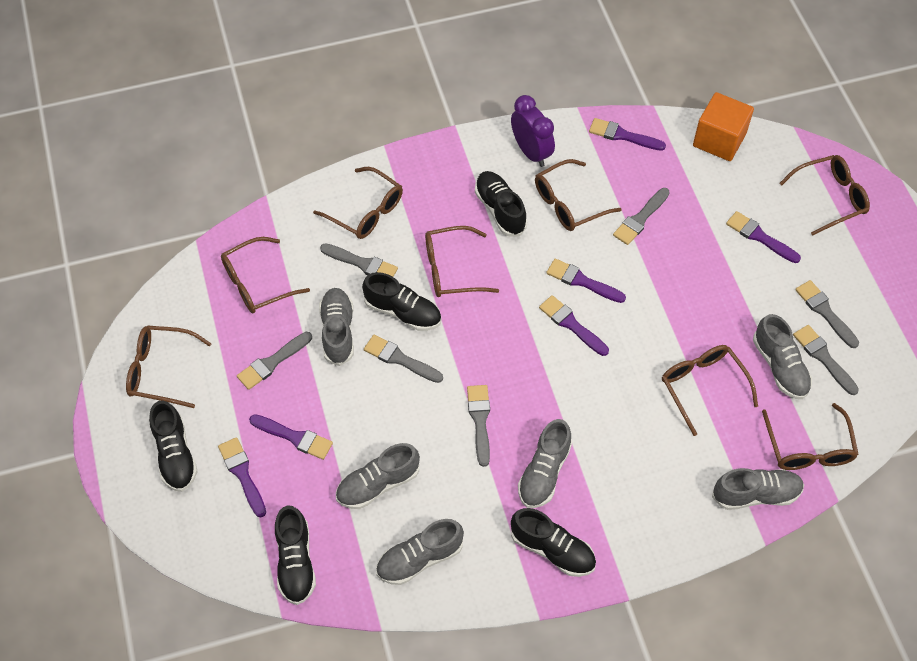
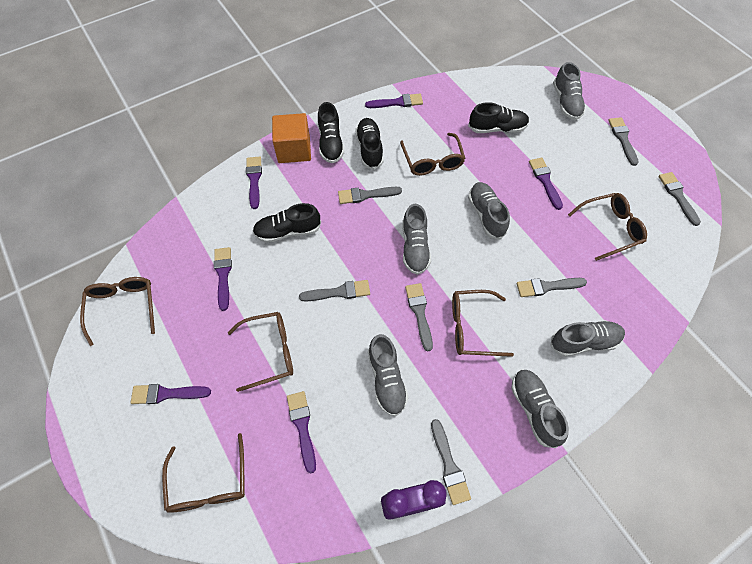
black shoe: [149,401,198,492] [275,505,316,605] [362,272,441,331] [475,171,527,236] [511,508,596,577] = 5 -> [253,203,321,243] [318,102,344,163] [355,118,383,170] [468,102,529,133] = 4
brown glasses: [126,326,212,408] [221,237,310,313] [313,167,403,239] [425,226,499,297] [535,159,622,231] [662,345,758,436] [762,403,859,470] [779,155,870,236] = 8 -> [80,277,155,346] [162,433,245,513] [228,312,293,392] [400,133,466,176] [452,290,514,357] [568,193,647,261] = 6

